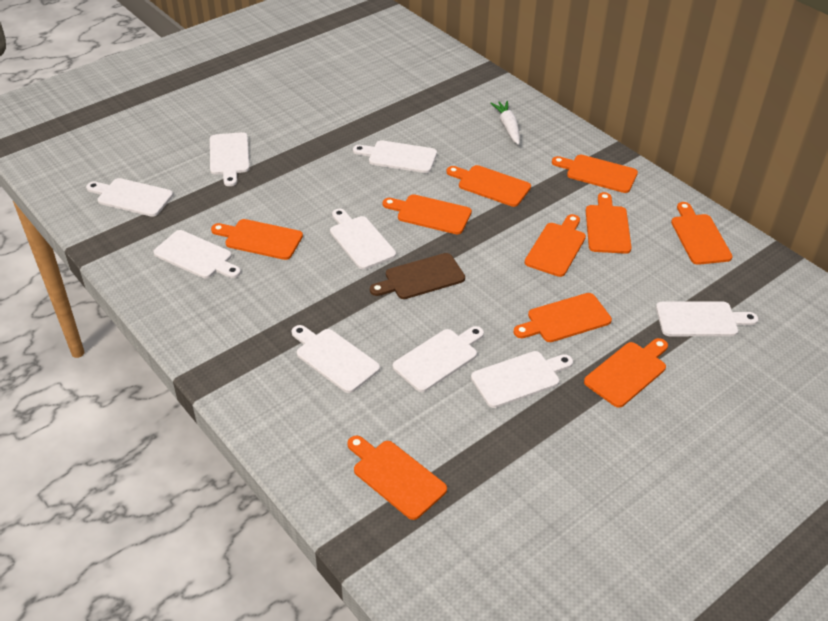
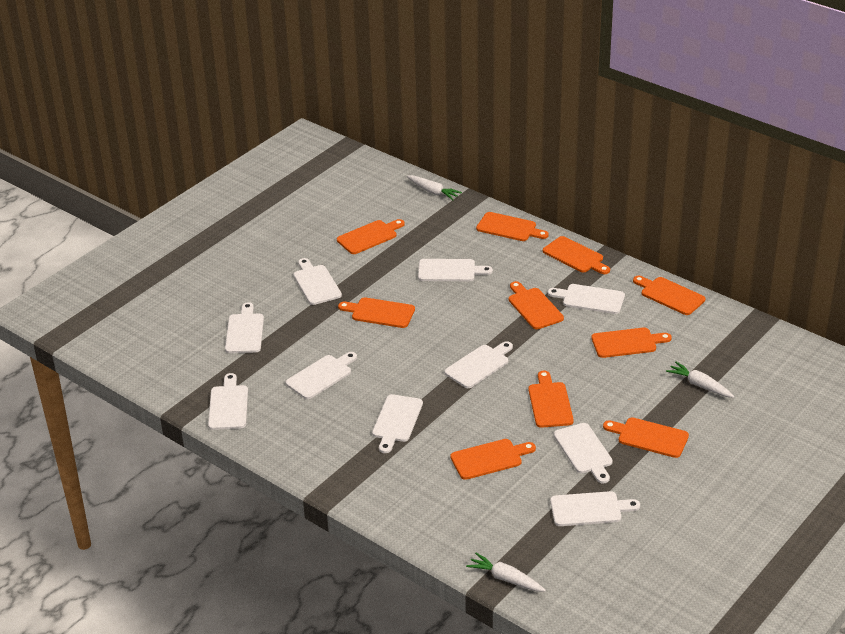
brown cutting board: [370,253,465,299] = 1 -> none = 0
white carrot: [490,101,520,145] = 1 -> [407,175,462,200] [466,553,546,592] [666,362,734,398] = 3
white cutting board: [86,178,173,217] [153,230,241,278] [210,132,250,186] [291,325,380,393] [330,209,396,270] [353,140,437,173] [393,326,484,392] [471,351,573,408] [656,301,758,336] = 9 -> [208,373,248,430] [225,302,264,353] [286,352,357,399] [293,258,342,305] [372,394,423,453] [418,259,493,281] [444,341,513,388] [548,284,625,314] [550,491,640,526] [554,423,613,483] = 10

